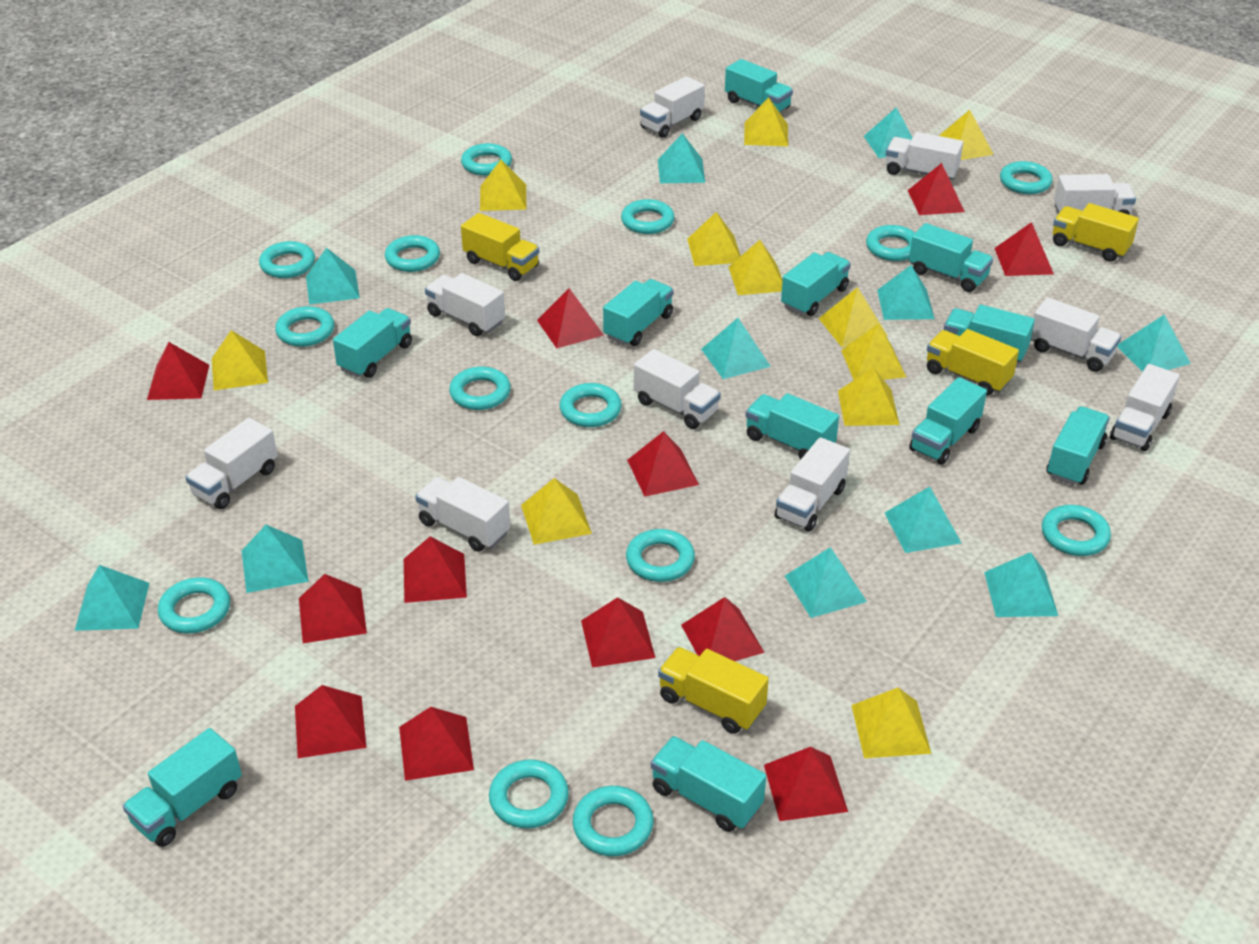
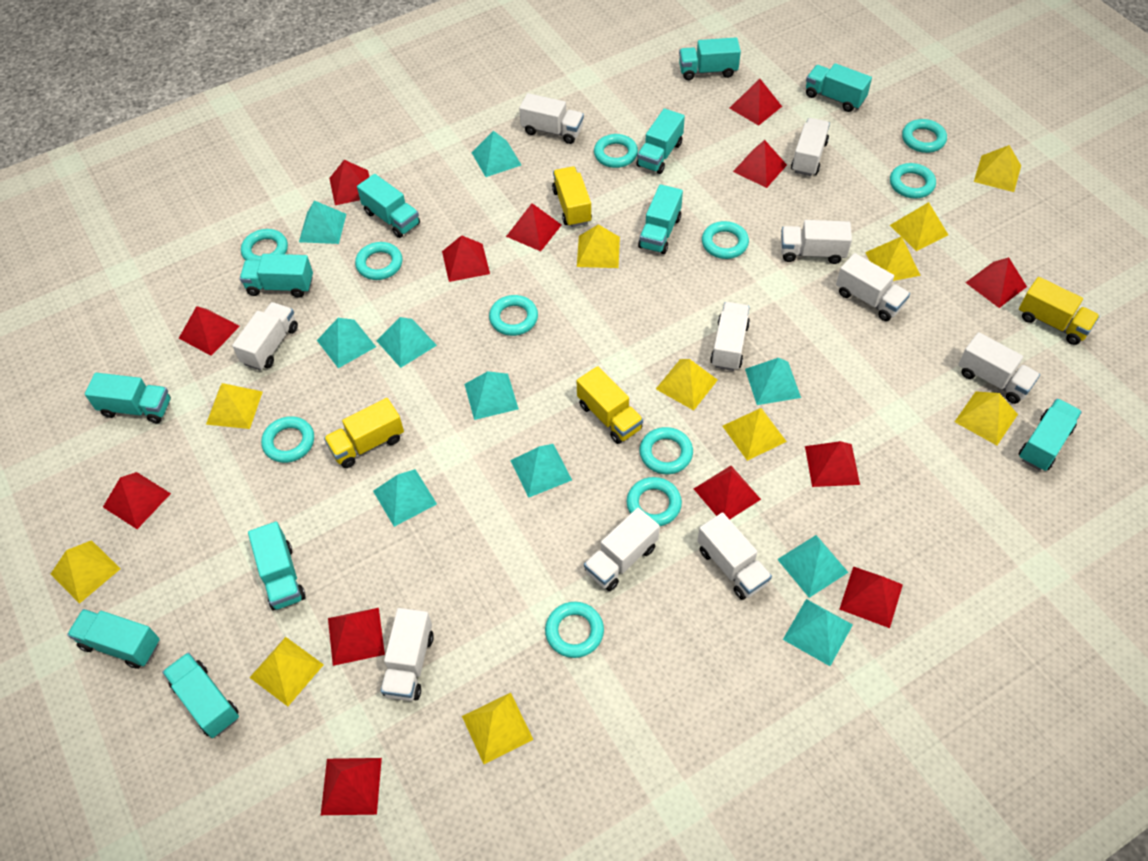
red pyramid: [147,342,209,400] [295,685,366,758] [299,574,367,643] [399,707,474,781] [404,537,467,603] [537,288,604,348] [581,597,656,668] [627,431,699,497] [681,597,765,661] [764,747,848,821] [908,163,965,215] [994,222,1054,276] = 12 -> [103,472,171,529] [179,306,240,356] [321,758,382,815] [328,608,385,666] [329,160,369,205] [442,235,490,282] [506,203,561,251] [694,466,761,519] [730,79,782,126] [733,140,787,188] [805,441,860,487] [839,566,903,628] [965,257,1027,308] = 13
turquoise pyramid: [74,565,149,631] [242,525,309,593] [306,248,360,305] [658,133,705,183] [701,318,771,379] [785,547,867,618] [864,107,913,158] [877,265,935,320] [885,487,961,553] [984,552,1058,617] [1118,315,1191,372] = 11 -> [299,200,346,244] [317,318,376,368] [373,469,437,527] [377,317,437,368] [464,371,519,420] [471,131,521,177] [510,444,572,498] [745,358,801,405] [777,535,849,598] [783,599,853,666] = 10
turquoise ring: [158,577,230,634] [259,241,315,278] [275,306,334,347] [385,235,440,272] [449,367,511,410] [461,143,512,176] [489,759,569,828] [559,383,622,427] [573,786,654,856] [621,199,675,234] [626,529,695,582] [866,225,915,261] [1000,161,1053,194] [1042,505,1111,556] = 14 -> [241,229,288,261] [261,416,314,463] [355,242,402,280] [489,295,538,336] [545,602,604,658] [594,134,638,168] [626,477,682,526] [640,427,693,474] [702,221,749,259] [890,163,936,198] [902,119,947,153] = 11

